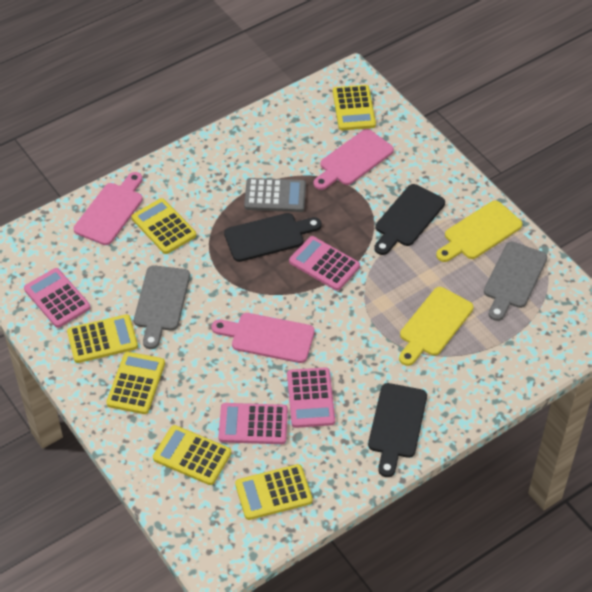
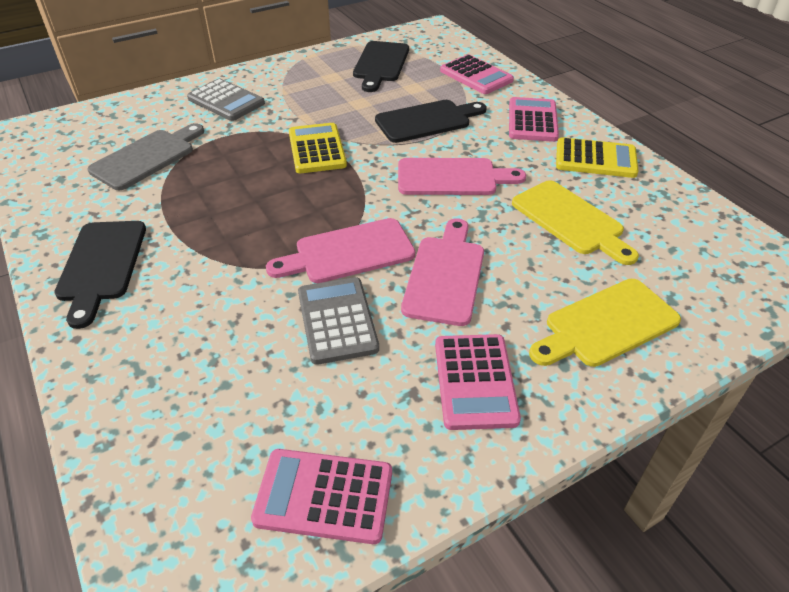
grey calculator: [244,178,306,212] = 1 -> [187,79,265,121] [298,277,379,365] = 2
grey cutting board: [134,265,190,349] [484,241,547,321] = 2 -> [88,123,204,190] = 1
yellow calculator: [67,314,138,363] [106,352,165,414] [132,198,196,254] [153,425,231,485] [235,464,312,520] [333,85,376,130] = 6 -> [289,123,347,173] [556,137,639,178] = 2

